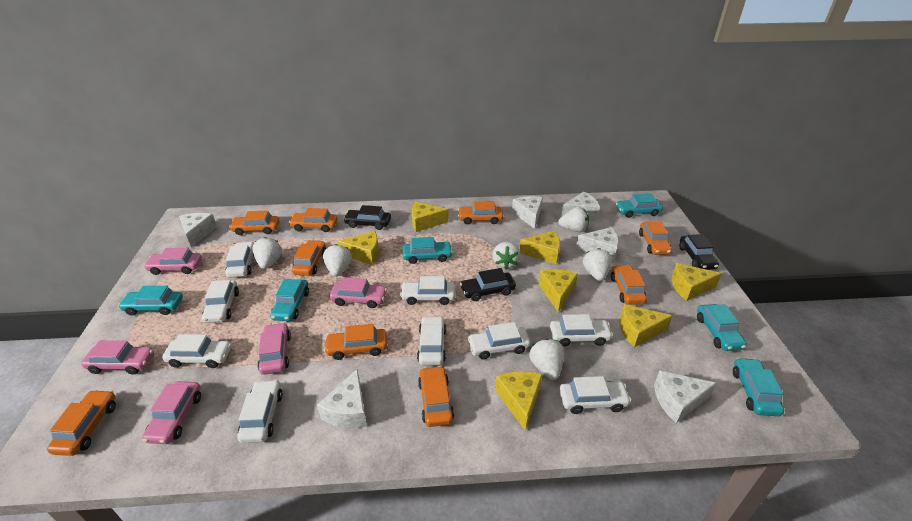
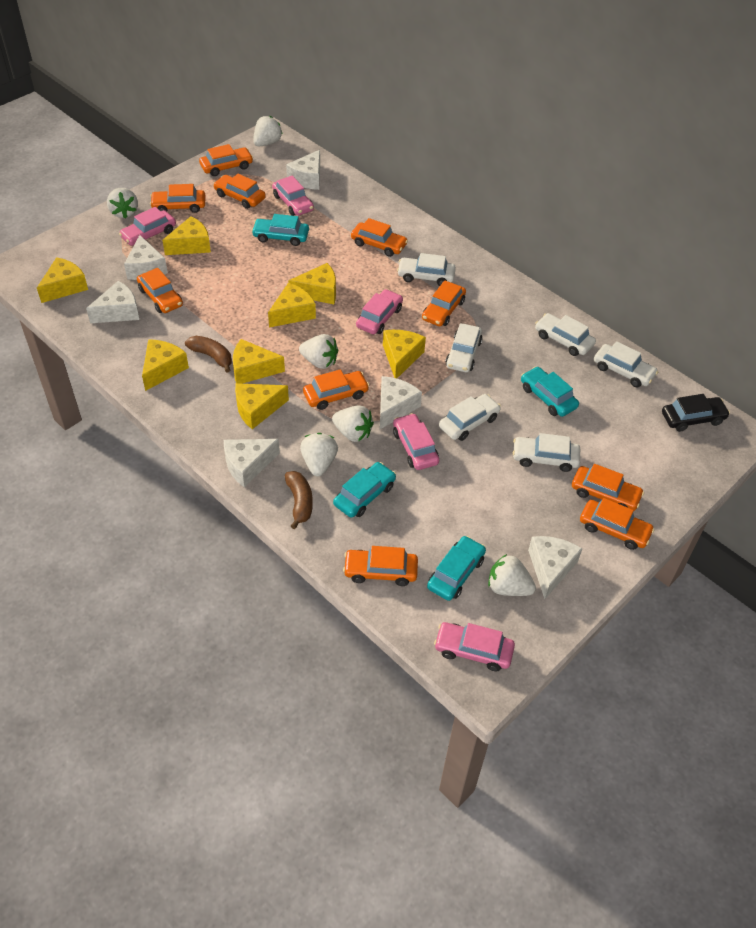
black car: [343,205,391,230] [460,268,516,301] [679,234,719,270] = 3 -> [662,394,730,432] = 1
brown banana: none = 0 -> [185,336,232,372] [285,471,313,529] = 2
orange car: [47,390,116,456] [229,211,280,235] [289,208,338,232] [292,240,326,276] [324,324,387,360] [418,366,454,427] [458,201,503,224] [611,265,647,305] [639,221,672,255] = 9 -> [137,268,183,313] [150,184,205,213] [199,144,253,176] [213,174,266,209] [303,369,370,410] [343,546,418,586] [351,218,408,257] [422,280,466,326] [572,464,644,511] [580,498,655,550] = 10
turquoise car: [118,286,183,316] [270,279,309,321] [402,237,453,264] [616,194,663,218] [697,304,747,351] [733,358,784,416] = 6 -> [251,214,309,246] [333,462,396,518] [427,536,486,601] [521,367,579,417] = 4
white car: [162,334,231,368] [202,280,239,323] [225,241,254,278] [237,379,283,443] [400,276,455,305] [417,316,446,365] [467,322,530,360] [550,314,613,346] [559,376,631,414] = 9 -> [397,253,456,286] [439,394,501,441] [445,323,483,372] [513,433,580,472] [535,313,596,356] [594,341,658,387] = 6
yellow cheese: [337,231,379,265] [412,202,449,232] [495,371,542,431] [519,231,560,264] [539,269,578,312] [620,304,673,347] [672,263,722,301] = 7 -> [37,257,88,303] [142,339,189,391] [162,216,211,255] [233,339,285,384] [235,383,289,429] [268,282,316,327] [288,263,336,304] [383,330,426,378] = 8

